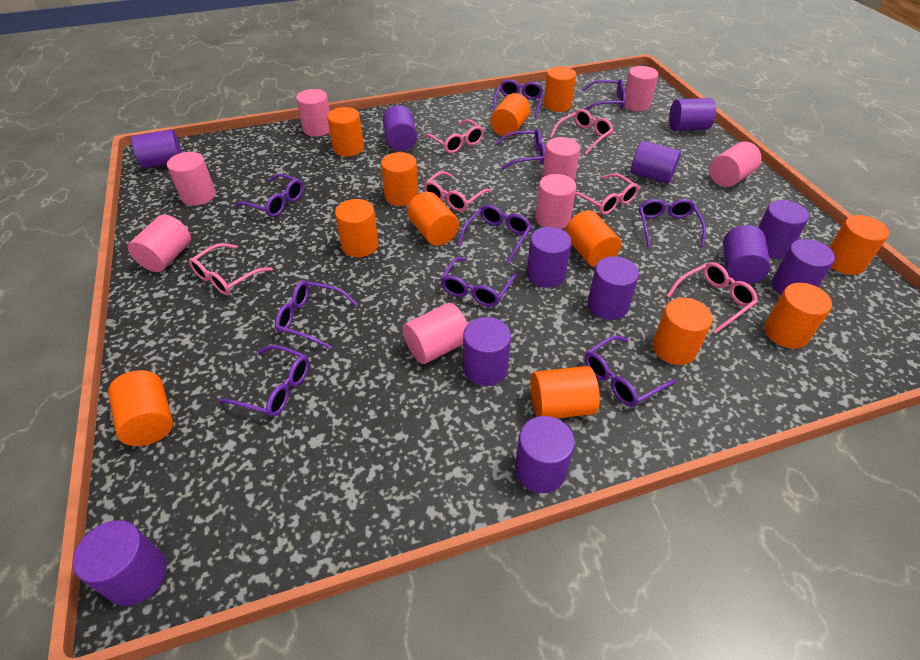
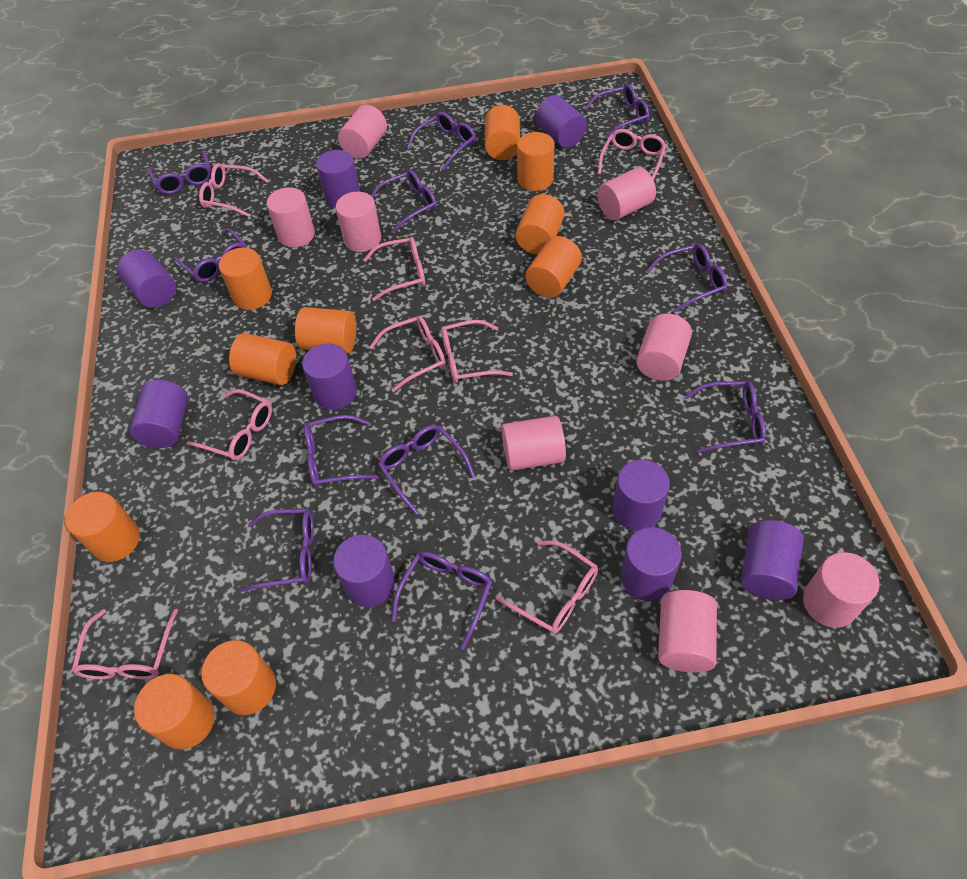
orange cylinder: [108,370,173,446] [327,107,364,157] [335,199,378,257] [381,152,418,206] [407,192,459,246] [491,93,530,137] [531,366,600,419] [544,67,576,112] [565,210,621,267] [652,298,713,365] [764,283,832,349] [829,215,889,275] = 12 -> [65,492,140,562] [134,674,215,750] [201,640,276,715] [219,248,272,310] [229,333,296,385] [295,307,356,354] [485,105,520,160] [515,194,565,254] [517,132,555,191] [525,236,582,298] = 10
pink glasses: [189,243,273,295] [423,119,484,153] [423,171,492,212] [550,109,613,155] [575,173,639,215] [667,262,758,334] = 6 -> [72,609,178,679] [186,389,272,460] [199,163,269,217] [363,237,425,301] [369,316,446,392] [441,320,513,383] [496,540,598,634] [598,129,667,180] = 8
purple cylinder: [73,520,167,606] [131,129,182,169] [383,105,417,151] [463,317,511,386] [515,416,575,493] [527,227,572,288] [587,256,639,320] [631,141,681,184] [669,98,716,131] [723,225,771,284] [758,200,809,259] [772,239,835,295] = 12 -> [117,249,176,308] [130,380,188,448] [302,344,357,410] [316,150,360,208] [333,535,395,607] [536,95,587,148] [613,460,670,531] [621,527,682,601] [741,520,804,600] = 9
purple glasses: [219,345,309,417] [235,173,303,217] [275,280,357,349] [440,257,517,307] [458,205,532,264] [493,79,543,117] [495,129,545,170] [582,78,626,110] [585,335,676,407] [639,199,706,247] = 10 -> [148,151,211,194] [174,228,247,282] [241,509,314,592] [304,415,379,487] [371,170,437,233] [378,425,475,515] [391,551,492,650] [407,112,476,170] [584,84,649,138] [646,244,727,312] [684,381,766,453] = 11

